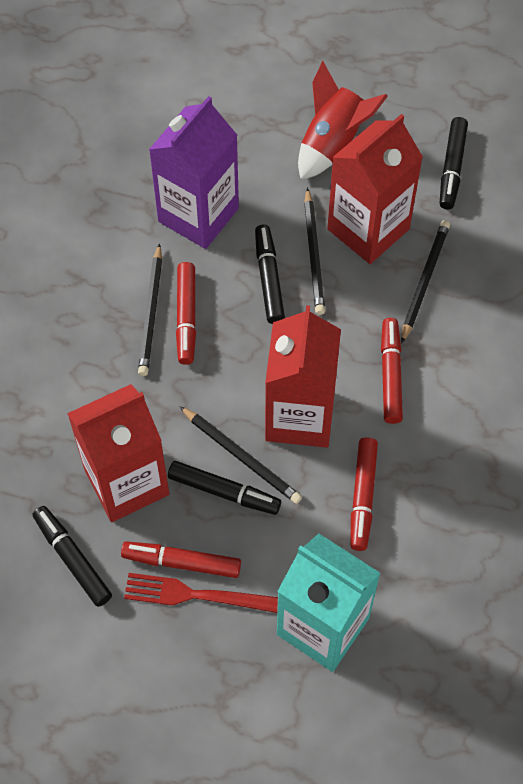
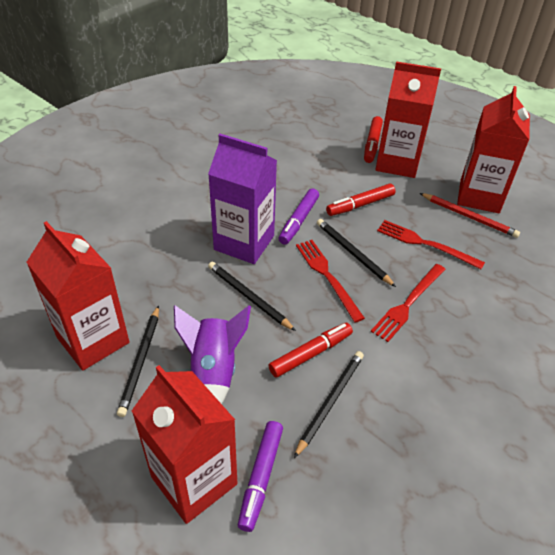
black marker: [33,506,112,607] [168,461,281,515] [255,225,285,324] [440,117,468,209] = 4 -> none = 0
purple marker: none = 0 -> [238,421,283,532] [278,188,319,245] = 2
purple rocket: none = 0 -> [174,305,251,404] = 1
red carton: [67,384,169,522] [265,305,341,448] [327,114,423,264] = 3 -> [26,221,129,371] [132,365,237,524] [375,61,441,178] [457,86,530,213] = 4
red fork: [124,573,278,613] = 1 -> [296,240,365,323] [371,264,446,342] [377,220,485,269] = 3
red marker: [121,541,241,578] [176,262,196,365] [350,437,378,551] [381,318,403,424] = 4 -> [268,323,353,377] [326,184,396,216] [364,116,383,163] = 3
red pencil: none = 0 -> [420,193,520,238] = 1
red rocket: [298,61,388,180] = 1 -> none = 0
turquoise carton: [277,533,381,672] = 1 -> none = 0

